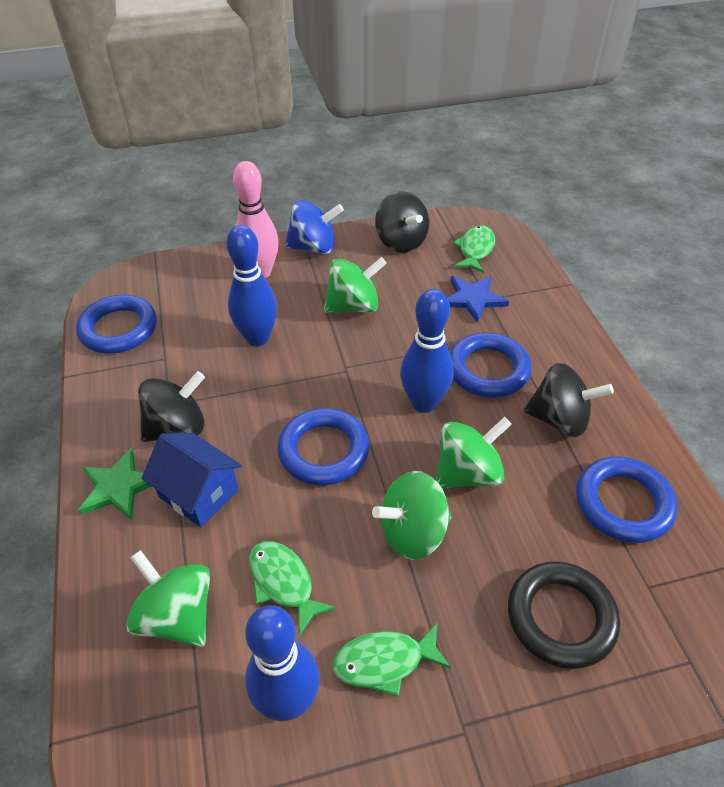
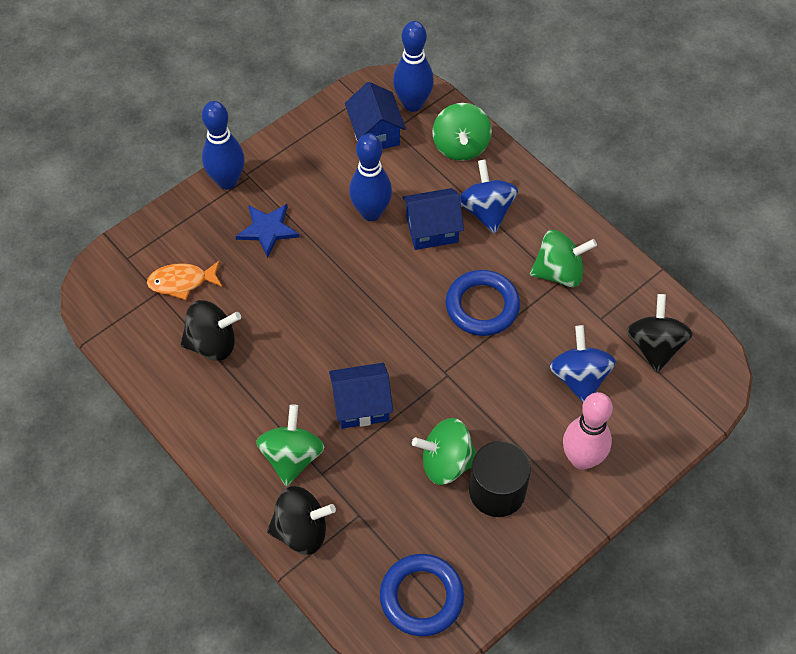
black cylinder: none = 0 -> [469,441,531,517] = 1
black ring: [508,561,620,669] = 1 -> none = 0
blue house: [141,433,242,527] = 1 -> [329,363,393,429] [345,82,406,149] [402,188,464,250] = 3
blue ring: [76,295,157,354] [277,408,369,485] [450,333,532,398] [576,457,678,543] = 4 -> [380,554,464,636] [445,270,520,336] = 2
blue spinning top: [285,200,344,254] = 1 -> [460,159,518,233] [550,325,616,402] = 2
green fish: [249,541,337,637] [332,622,451,697] [453,225,495,273] = 3 -> none = 0
green star: [78,448,151,520] = 1 -> none = 0
orange fish: none = 0 -> [147,260,222,300] = 1

